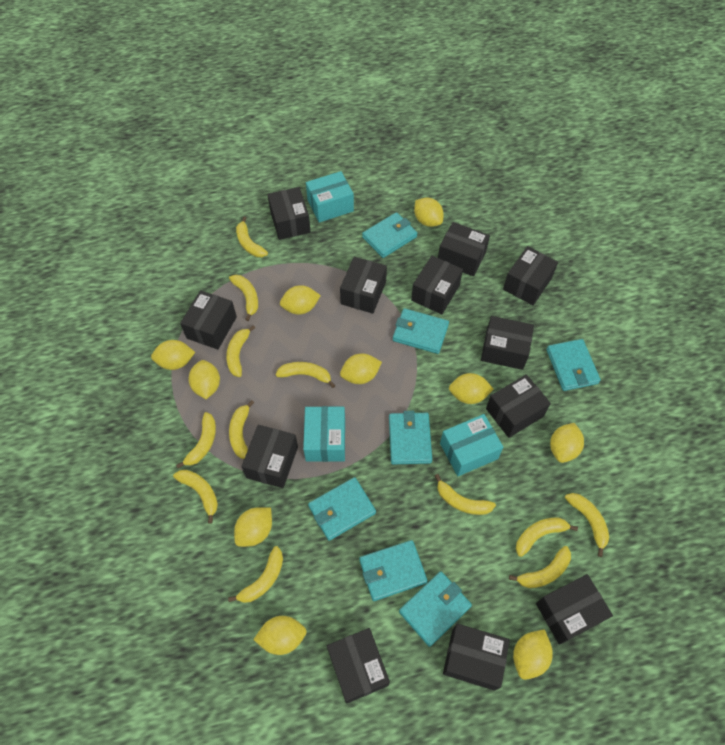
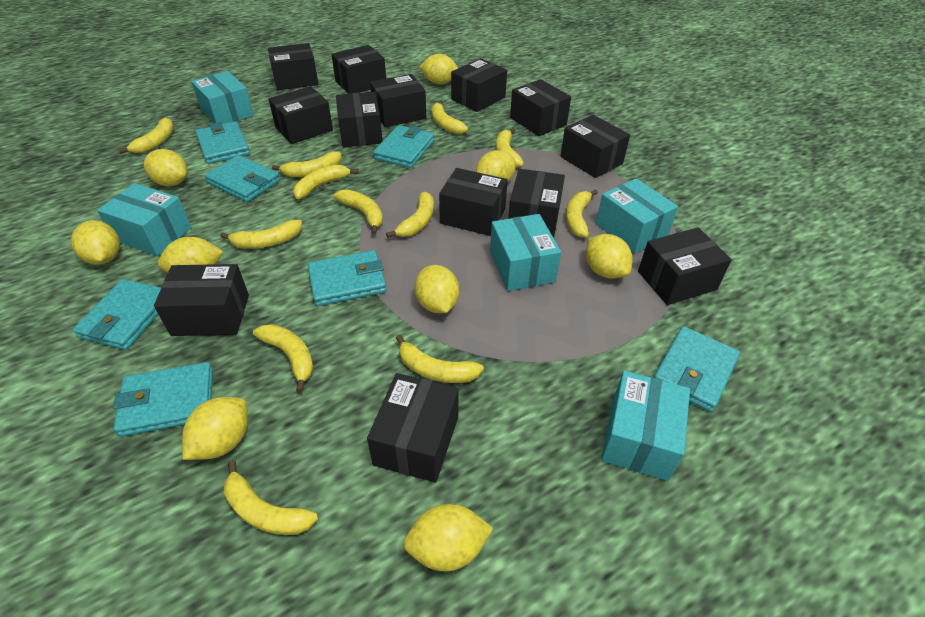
black box: [180,290,237,350] [241,425,298,488] [267,187,311,240] [327,628,390,704] [340,257,387,313] [411,256,463,314] [438,222,490,276] [443,624,510,690] [481,316,534,370] [486,374,551,438] [503,246,558,305] [536,574,613,645] = 12 -> [154,264,249,336] [268,43,319,90] [268,86,333,144] [331,45,386,94] [336,92,383,147] [367,373,459,482] [370,74,426,127] [439,168,508,236] [451,58,507,112] [508,169,565,238] [510,79,571,136] [561,115,630,178] [638,227,732,305] = 13
turquoise box: [303,406,345,462] [306,171,354,223] [440,414,503,476] = 3 -> [97,183,191,256] [191,71,254,124] [490,214,561,291] [596,178,678,253] [601,371,690,481] = 5
yellow lemon: [151,340,195,370] [188,360,220,399] [234,507,272,547] [253,616,307,655] [280,285,321,314] [340,354,382,384] [414,197,444,227] [449,373,494,404] [513,629,553,680] [550,423,584,463] = 10 -> [71,220,120,265] [144,149,187,186] [158,237,223,273] [182,397,248,460] [404,504,493,571] [415,265,459,313] [419,54,458,84] [476,150,516,183] [586,234,632,279] = 9

